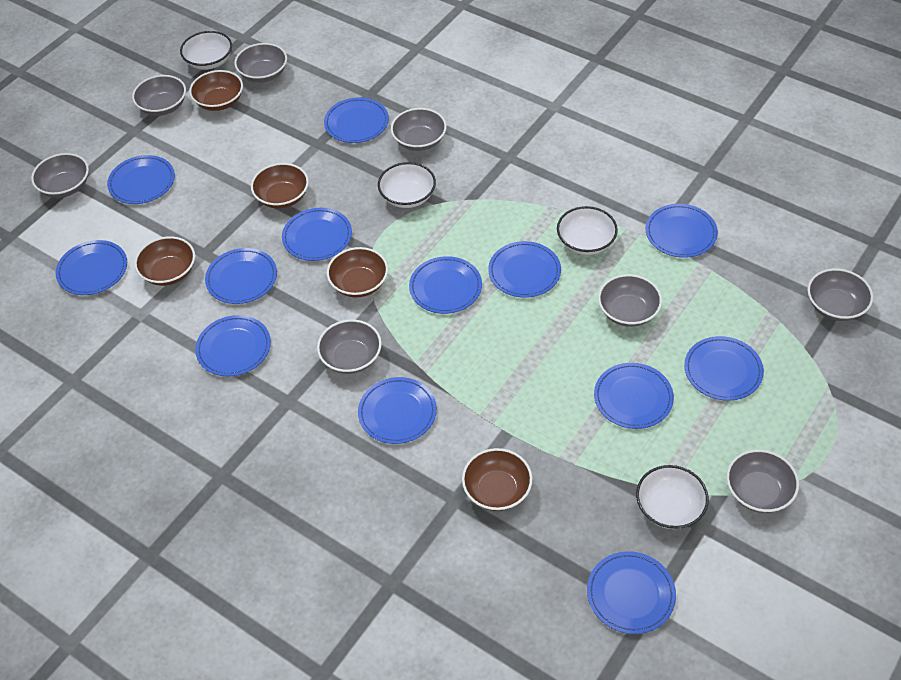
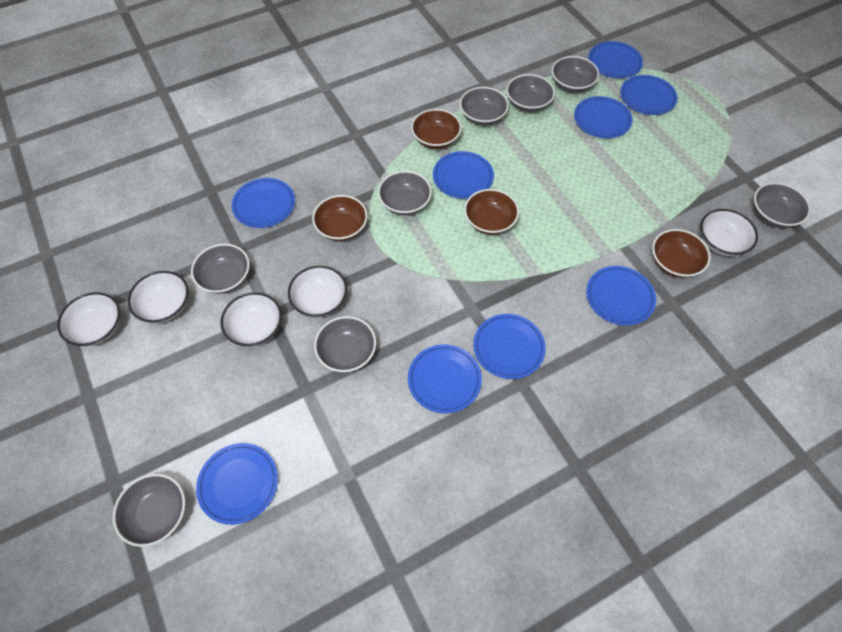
blue plate: [56,240,127,295] [107,155,175,204] [195,315,271,377] [205,248,277,304] [282,208,352,261] [324,97,389,143] [358,377,437,444] [409,256,482,314] [488,241,561,298] [587,551,676,634] [594,363,674,429] [646,204,718,258] [684,336,764,401] = 13 -> [196,443,278,525] [232,178,295,228] [408,344,482,413] [433,151,494,199] [473,314,546,379] [574,96,632,138] [586,266,656,326] [588,41,643,79] [620,75,678,115] = 9
brown bowl: [134,236,195,286] [189,70,243,111] [251,163,309,209] [327,247,388,297] [462,448,532,511] = 5 -> [312,195,368,241] [411,109,462,149] [464,189,519,235] [652,229,711,278] = 4
white bowl: [180,31,232,70] [378,162,436,208] [557,206,618,255] [636,465,709,529] = 4 -> [57,292,120,346] [128,271,189,323] [220,292,282,346] [288,266,347,317] [700,209,758,256] = 5

